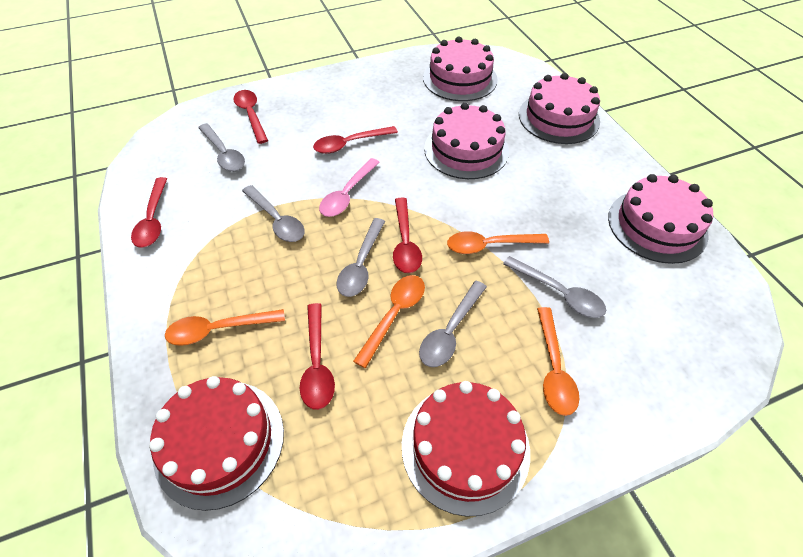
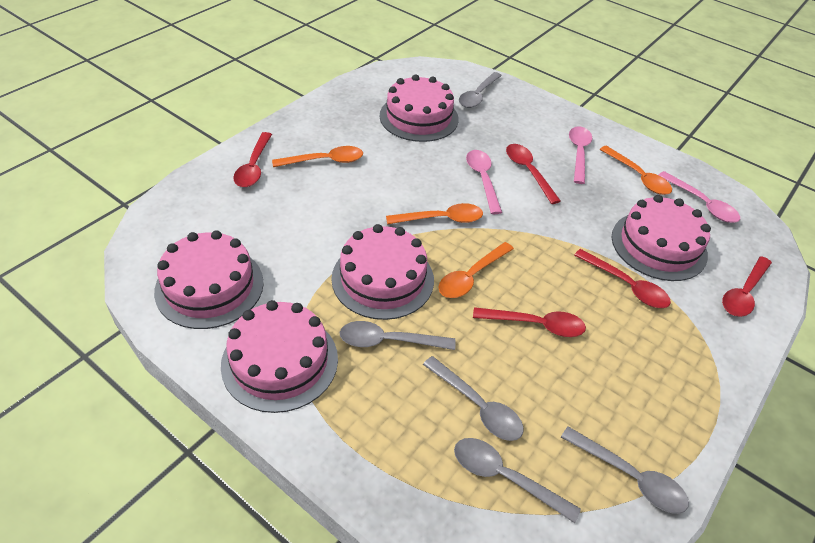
pink cake: [423,37,498,101] [424,103,509,179] [519,73,600,144] [608,174,713,264] = 4 -> [154,230,264,329] [221,300,338,413] [332,224,434,320] [380,74,459,142] [612,195,711,281] = 5
pink spoon: [319,158,380,217] = 1 -> [466,150,502,214] [569,126,592,184] [659,171,740,223] = 3
red cake: [149,376,284,511] [402,381,530,517] = 2 -> none = 0

